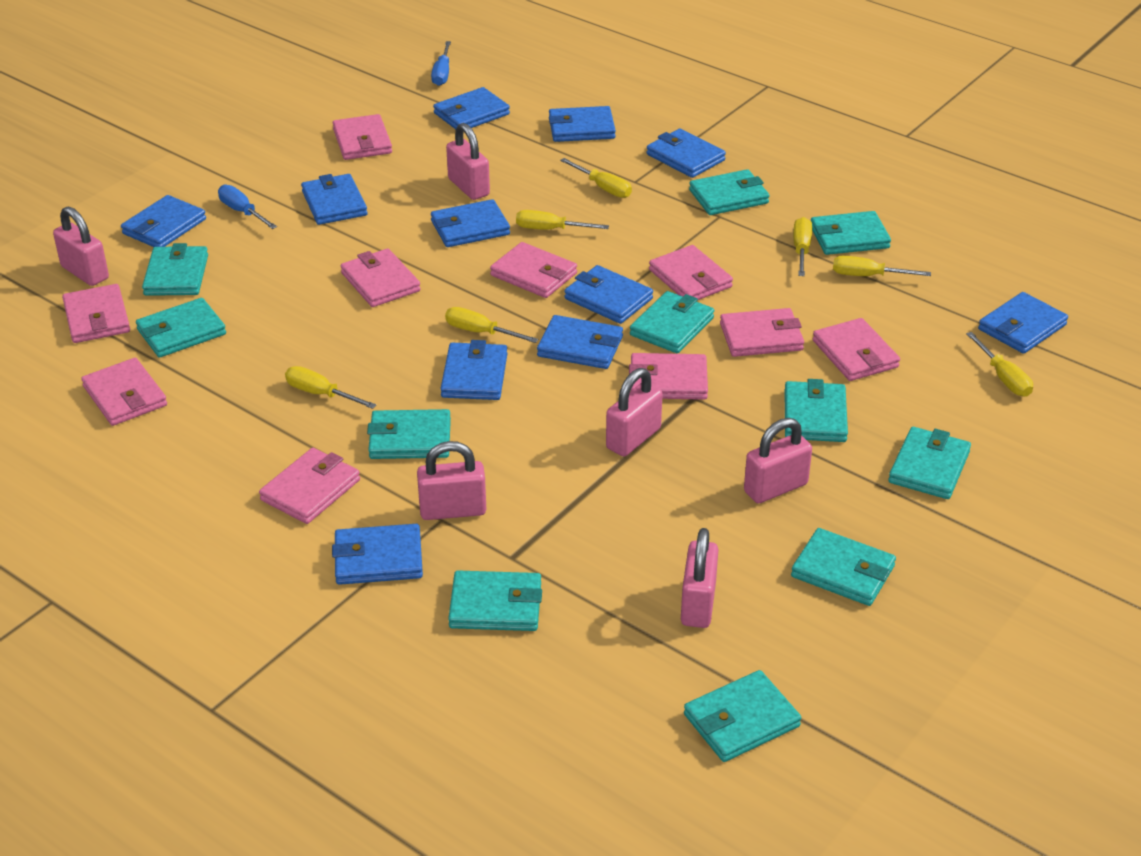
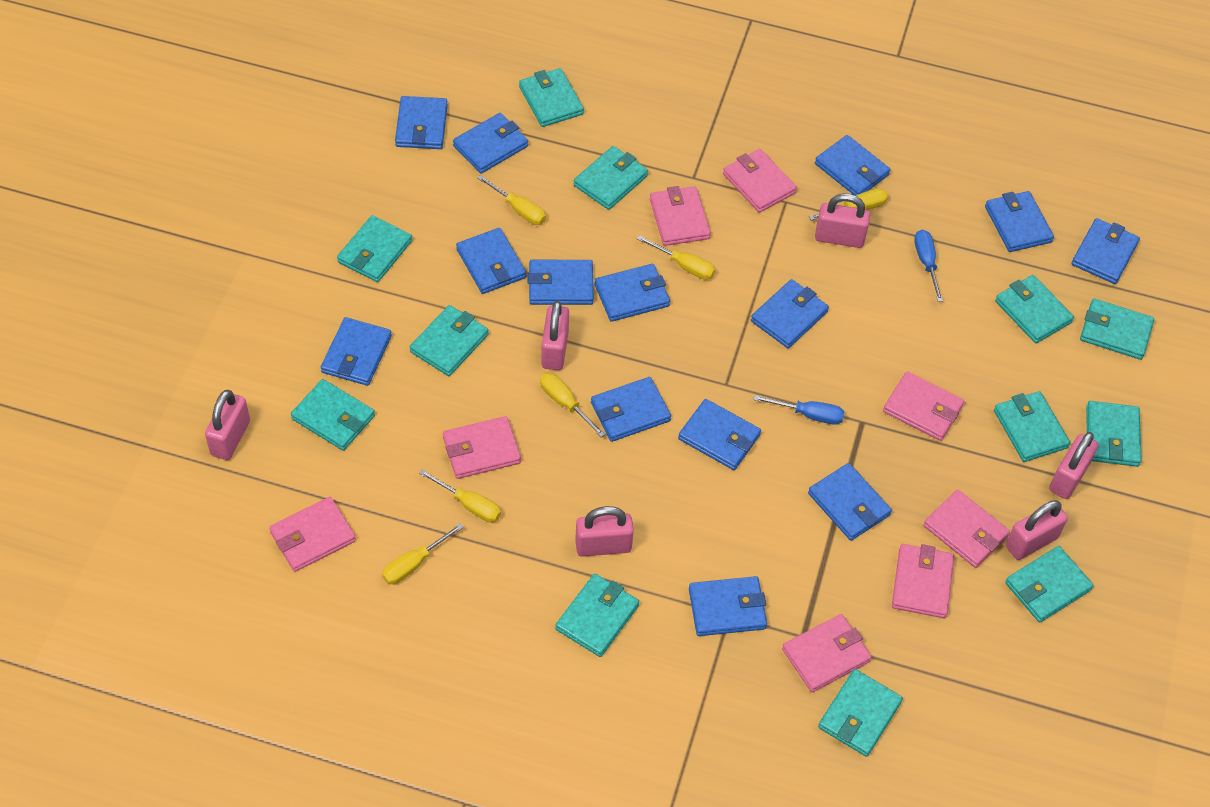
blue wallet: [121,195,206,247] [301,174,368,225] [332,524,423,585] [431,199,510,247] [433,87,510,129] [440,340,507,400] [537,315,623,369] [549,106,616,142] [564,265,653,324] [646,129,726,178] [978,292,1068,354] = 11 -> [321,317,392,386] [395,96,448,149] [453,113,528,174] [456,228,526,294] [528,260,594,305] [591,377,671,442] [594,264,670,322] [678,399,761,470] [689,576,767,636] [751,279,829,348] [808,463,892,541] [815,135,890,196] [985,191,1054,252] [1071,218,1140,284] = 14
pink wallet: [62,284,130,343] [81,358,167,426] [259,448,360,524] [333,114,392,160] [341,249,421,307] [490,242,577,298] [629,353,708,400] [649,245,733,300] [720,308,804,357] [813,318,900,381] = 10 -> [269,497,356,572] [443,416,521,479] [650,186,711,246] [723,149,797,213] [782,614,872,692] [883,371,964,441] [892,544,954,618] [923,490,1010,568] = 8
turquoise wallet: [136,298,226,358] [142,243,208,296] [367,409,451,459] [448,571,542,631] [630,291,714,353] [684,670,801,762] [689,169,770,215] [785,379,848,442] [791,528,896,606] [811,211,891,255] [888,427,971,499] = 11 -> [291,379,375,451] [337,215,412,282] [410,305,488,376] [519,68,584,127] [555,574,639,657] [574,146,648,210] [818,669,903,757] [994,391,1070,462] [995,275,1074,343] [1005,546,1094,623] [1080,298,1154,360] [1086,401,1142,467] = 12
yellow screwdriver: [285,366,376,409] [445,307,538,343] [516,210,609,230] [560,158,632,198] [793,217,812,276] [833,256,931,276] [966,332,1033,397] = 7 -> [382,523,464,584] [419,469,501,523] [477,175,546,225] [540,373,605,438] [637,235,715,280] [809,188,888,221] = 6

